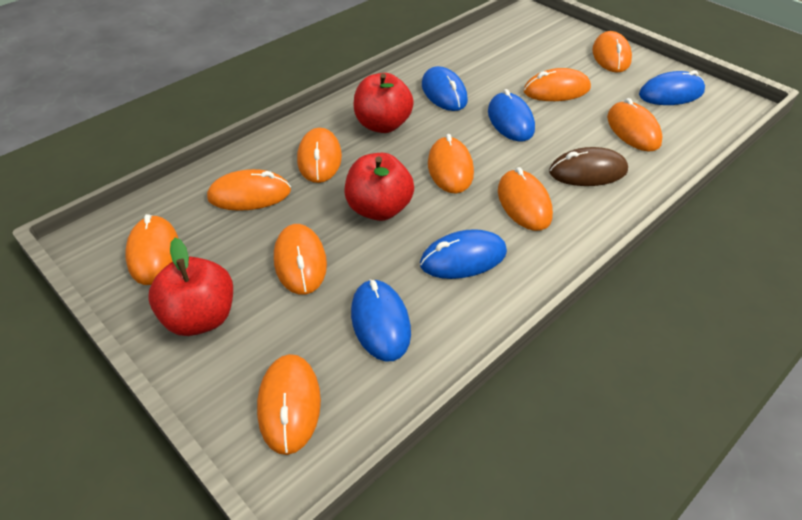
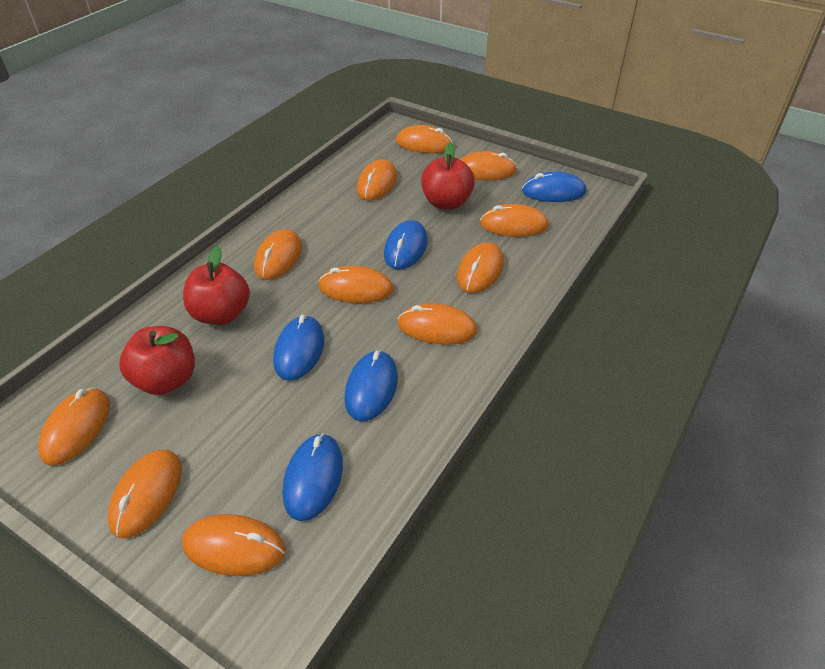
brown mouse: [549,147,628,186] = 1 -> none = 0
orange mouse: [125,214,179,285] [207,169,291,211] [257,354,321,455] [274,224,327,295] [297,128,342,183] [428,134,474,193] [498,167,553,231] [523,68,591,101] [592,31,632,73] [607,98,663,151] = 10 -> [38,387,110,465] [108,450,182,538] [182,514,286,576] [254,229,302,280] [318,266,394,303] [357,159,397,200] [396,125,453,153] [398,303,477,345] [457,242,504,293] [460,151,517,180] [480,204,549,237] = 11

